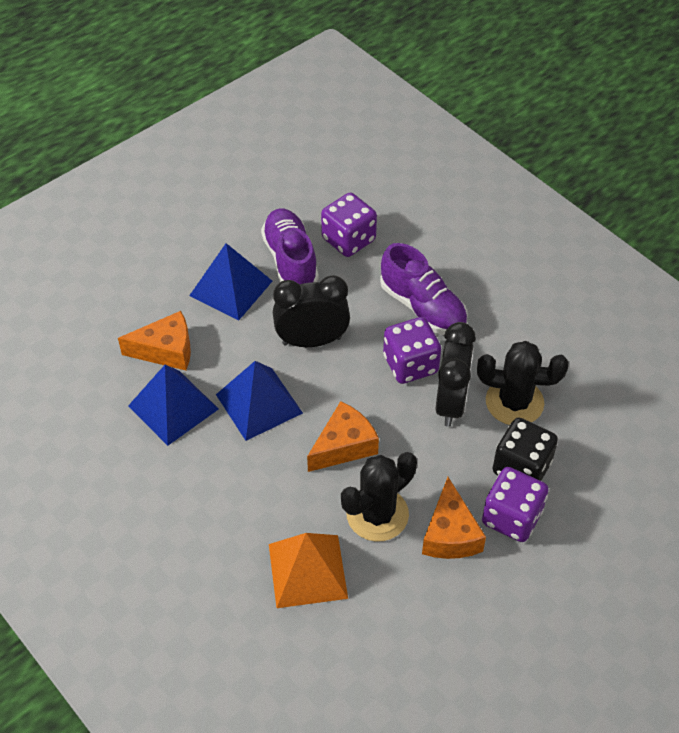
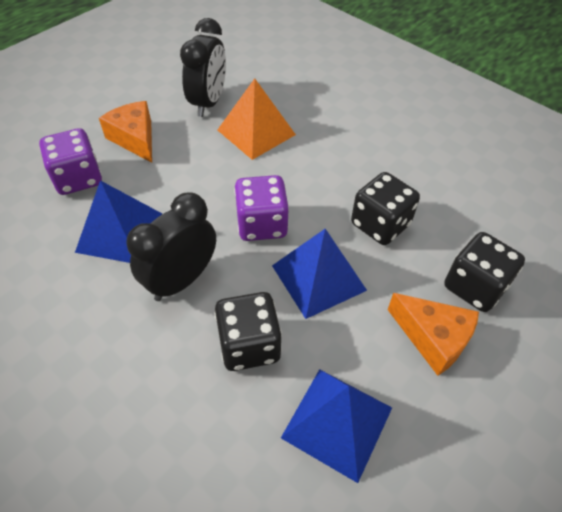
black cactus: [341,452,417,542] [477,341,569,425] = 2 -> none = 0
black dice: [492,418,558,481] = 1 -> [215,292,282,371] [351,172,420,245] [444,232,525,312] = 3
orange cheese: [118,311,191,371] [307,401,379,472] [422,477,486,559] = 3 -> [99,101,152,163] [388,293,479,376] = 2
purple dice: [321,193,377,257] [383,317,441,384] [482,467,549,542] = 3 -> [39,128,102,195] [234,175,289,241] = 2
purple shoe: [261,208,319,284] [380,243,468,335] = 2 -> none = 0

